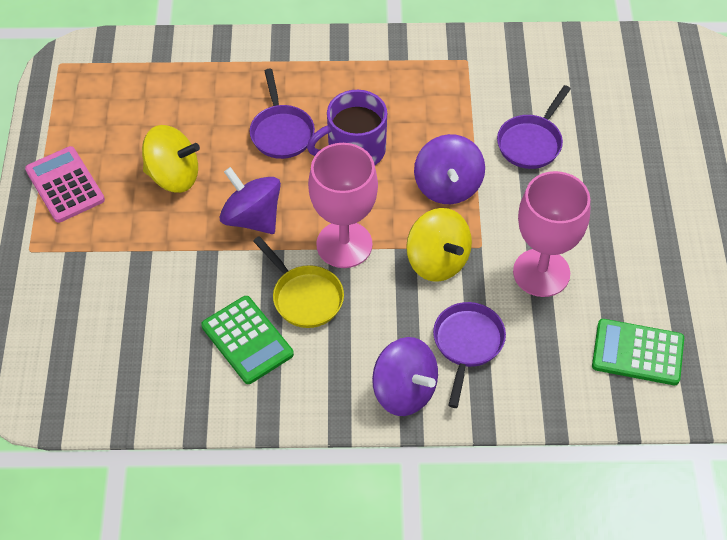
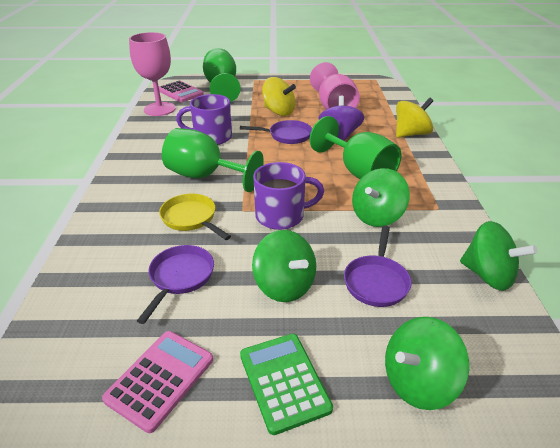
green calculator: [201,296,294,384] [592,319,684,385] = 2 -> [240,334,333,435] = 1
green goblet: none = 0 -> [162,128,264,192] [203,48,241,102] [310,116,402,179] = 3
green spinning top: none = 0 -> [252,230,316,302] [352,168,410,227] [385,317,469,410] [460,221,537,291] = 4
pink calculator: [25,146,105,223] = 1 -> [102,331,213,433] [159,81,204,102] = 2
purple mug: [307,90,387,165] = 1 -> [176,94,232,145] [253,162,324,230] = 2
purple spinning top: [219,167,281,234] [372,337,438,416] [414,134,485,204] = 3 -> [318,95,364,141] = 1

